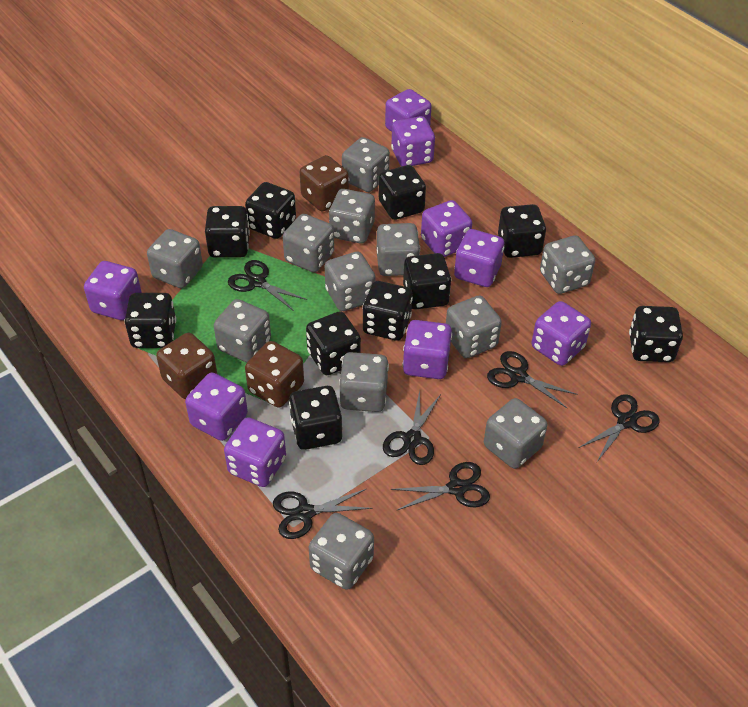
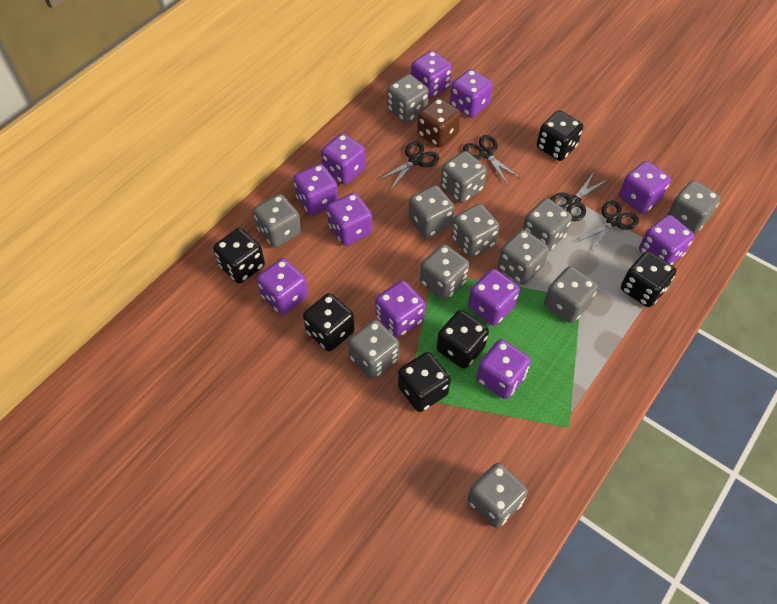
black dice: [124,293,176,348] [205,206,250,258] [245,182,296,239] [289,386,343,450] [306,311,361,375] [362,281,413,341] [378,165,426,220] [403,253,451,309] [498,204,546,258] [629,306,683,362] = 10 -> [213,228,265,283] [303,293,355,351] [398,352,451,412] [436,310,489,369] [537,110,583,161] [621,251,676,307] = 6
black scissors: [228,260,307,311] [273,489,373,539] [383,390,441,465] [391,462,490,510] [487,351,577,409] [578,394,660,463] = 6 -> [378,141,439,190] [463,135,521,184] [550,172,607,221] [577,200,639,251] = 4
brown dice: [156,333,217,399] [245,341,304,408] [300,155,349,211] = 3 -> [417,98,461,148] = 1
purple dice: [84,261,142,320] [185,372,248,441] [224,417,286,487] [385,89,432,132] [391,116,435,167] [403,320,452,379] [421,200,472,257] [454,229,504,287] [532,301,591,366] = 9 -> [257,258,308,315] [293,164,338,216] [321,133,366,185] [327,193,372,246] [375,280,425,338] [411,50,452,99] [450,69,493,118] [468,269,520,326] [476,339,531,399] [619,161,671,214] [639,215,694,265] = 11

